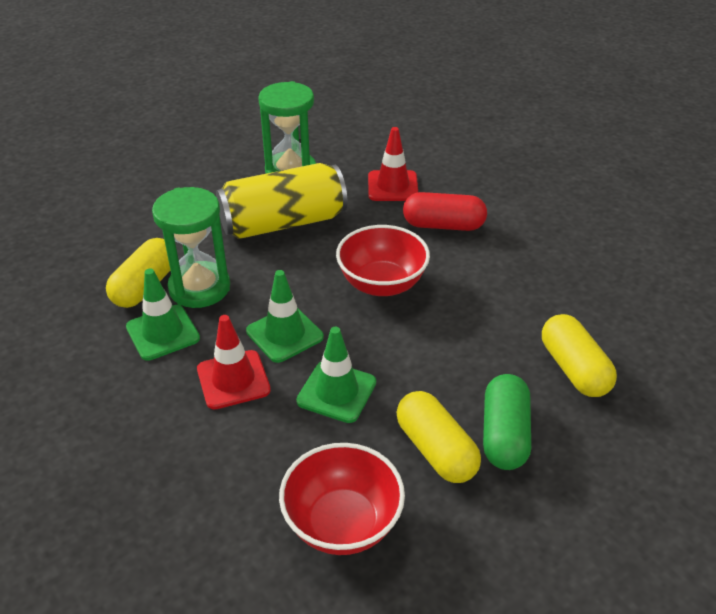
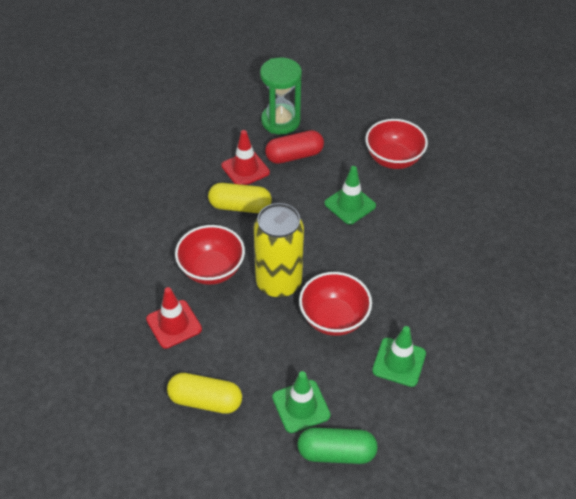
green hourglass: [152,187,230,308] [258,81,316,174] = 2 -> [260,57,302,135] = 1
red bowl: [279,443,405,555] [336,225,430,296] = 2 -> [175,225,245,285] [299,272,372,336] [365,119,428,169] = 3
yellow capsule: [106,238,171,308] [396,391,481,483] [542,314,617,397] = 3 -> [167,373,242,414] [208,183,272,213] = 2

